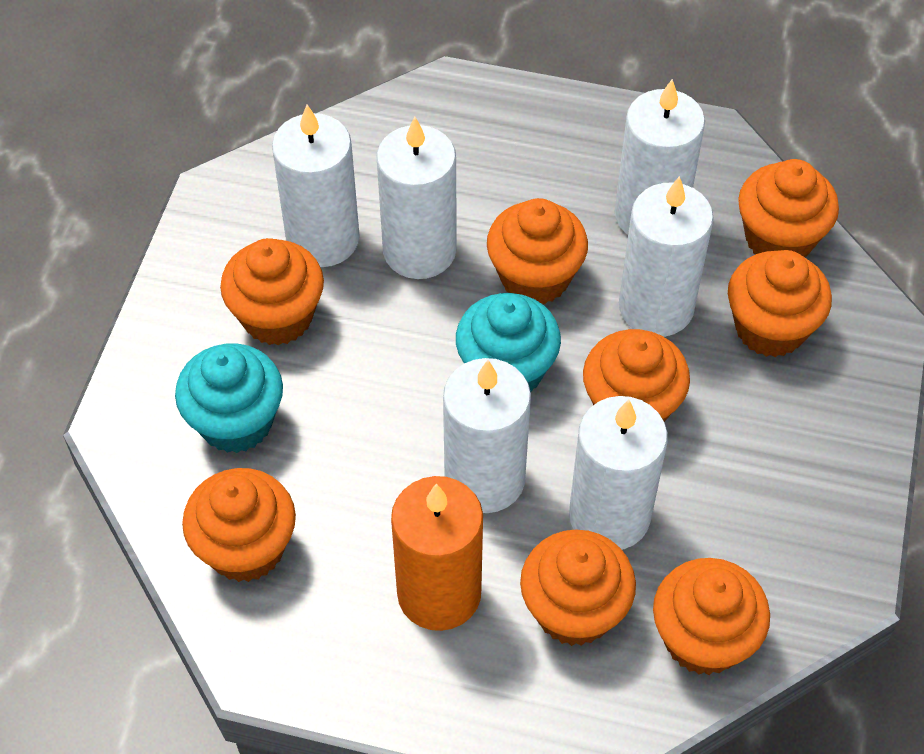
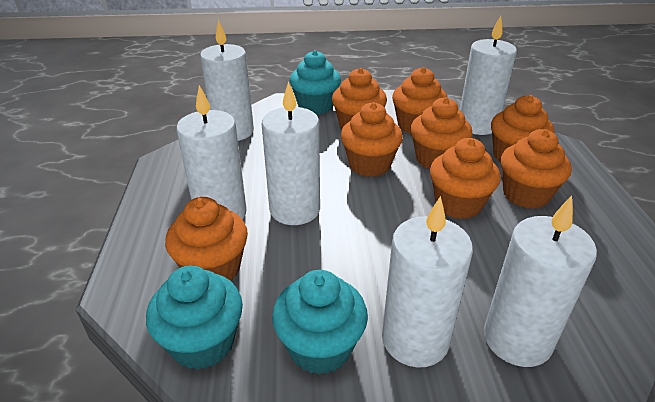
orange candle: [391,476,483,631] = 1 -> none = 0
turquoise cupcake: [175,344,283,453] [456,293,561,392] = 2 -> [146,266,243,370] [272,270,368,375] [290,50,341,115] = 3

